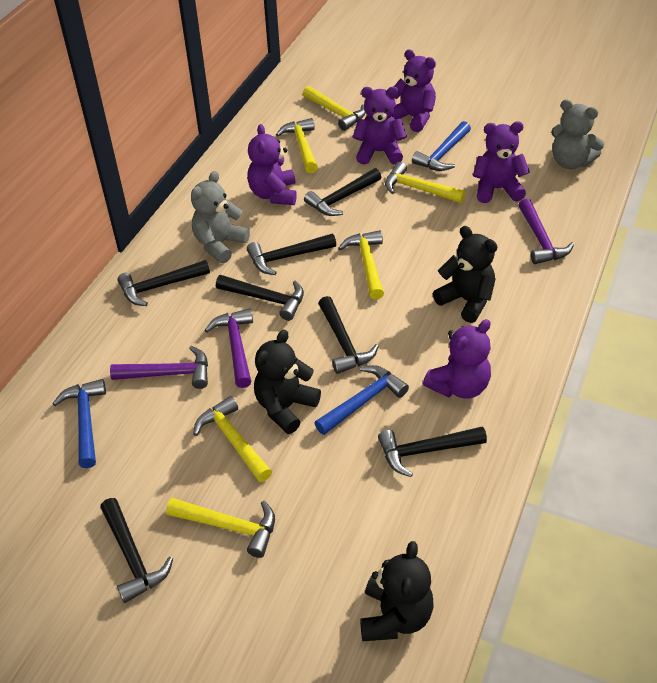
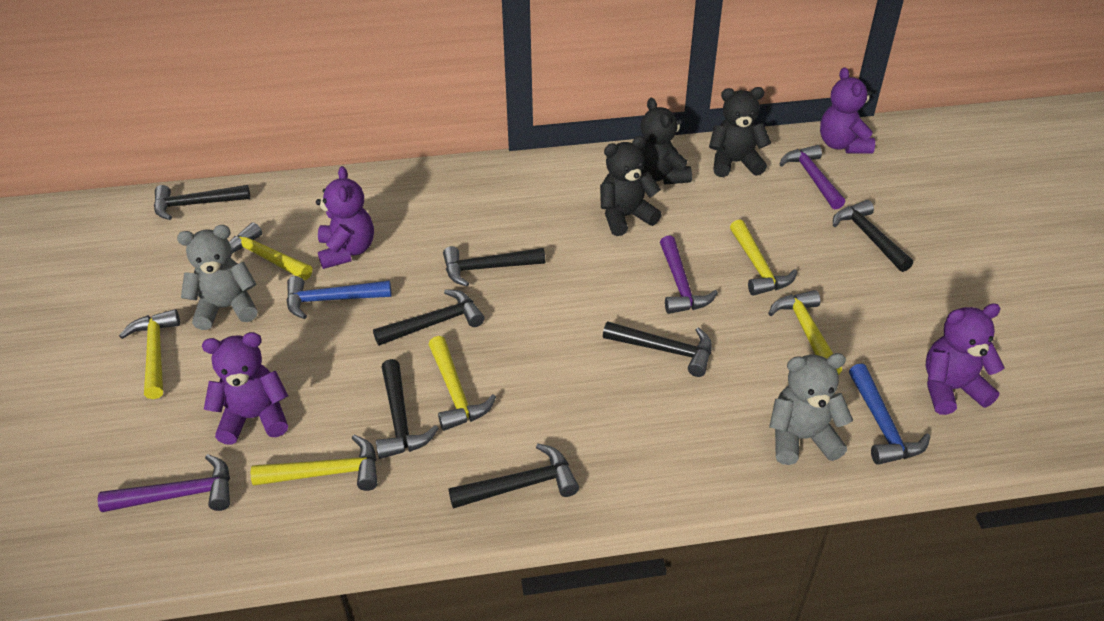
blue hammer: [52,379,106,468] [315,365,409,435] [412,121,471,171] = 3 -> [286,276,391,319] [849,364,930,465] = 2
purple teddy bear: [247,124,297,205] [353,87,407,165] [392,50,436,132] [423,319,491,399] [473,121,530,203] = 5 -> [202,332,288,445] [316,166,374,269] [820,67,875,154] [926,303,1004,415] = 4

